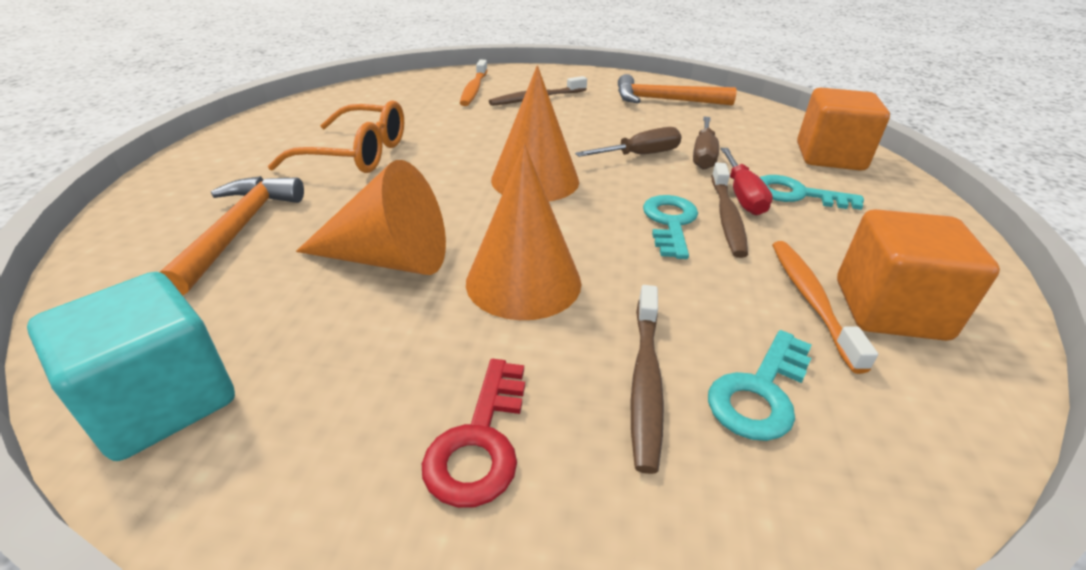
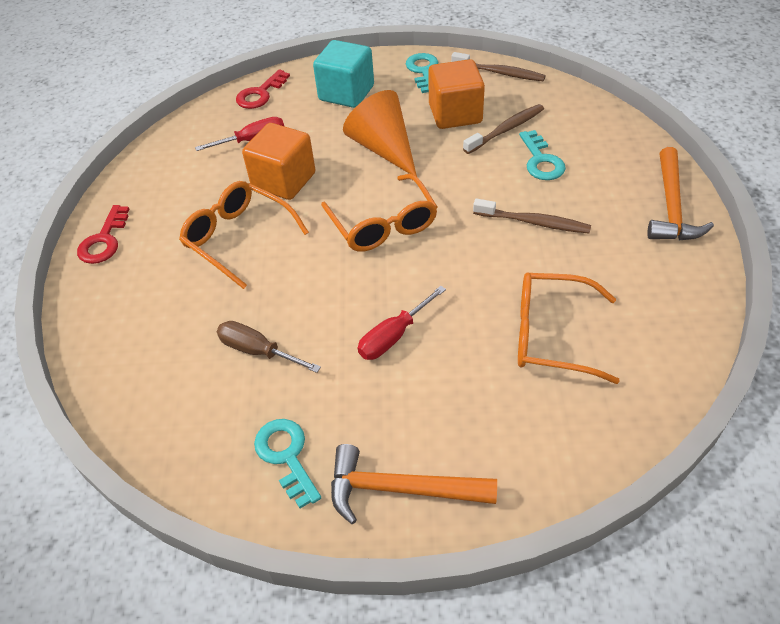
brown screwdriver: [575,127,682,157] [693,116,719,170] = 2 -> [217,321,321,373] = 1
orange cone: [296,160,446,275] [466,144,581,320] [491,65,579,201] = 3 -> [343,90,417,176] = 1
orange glasses: [268,100,404,173] = 1 -> [179,181,309,289] [321,174,437,252] [518,273,620,384] = 3
orange toothbrush: [460,60,487,106] [772,241,878,374] = 2 -> none = 0
red key: [422,359,525,508] = 1 -> [77,205,129,264] [236,69,290,109] = 2
red screwdriver: [720,148,773,215] = 1 -> [195,117,284,151] [358,286,446,360] = 2

